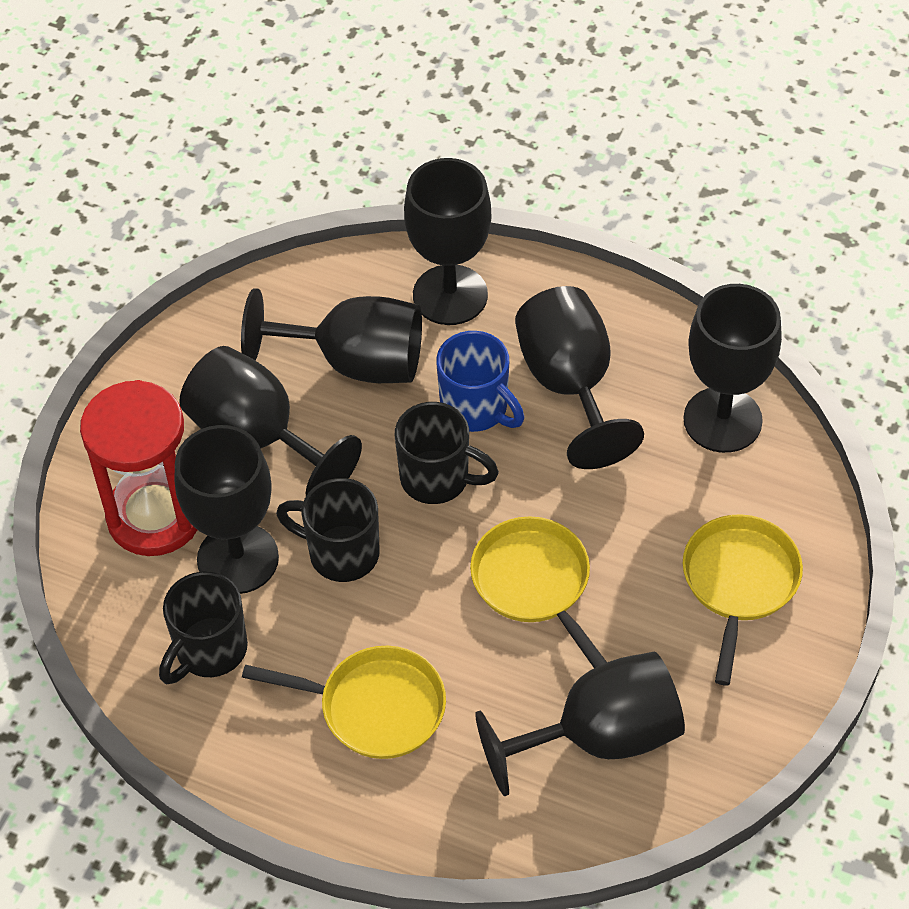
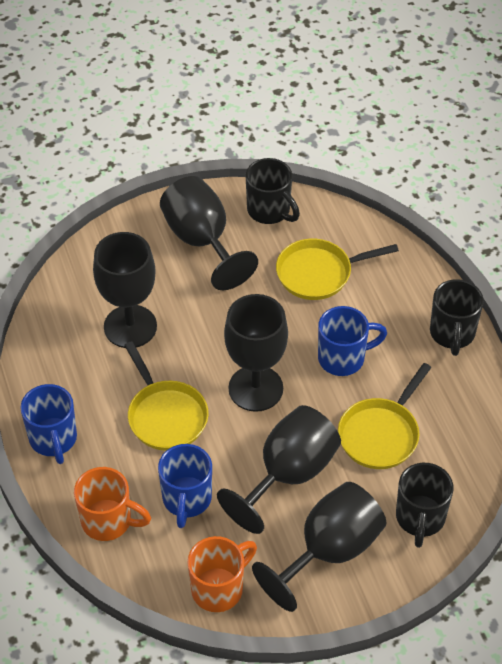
black goblet: [174,425,279,594] [179,346,362,496] [241,288,422,383] [404,158,491,325] [475,652,685,796] [515,286,644,469] [683,284,782,453] = 7 -> [93,232,157,348] [160,176,258,290] [217,405,341,534] [224,294,288,412] [252,482,387,612] = 5
blue mug: [436,331,524,432] = 1 -> [20,384,77,464] [158,444,212,528] [318,306,387,376] = 3
orange mug: none = 0 -> [74,467,151,541] [187,536,257,612] = 2
red hourglass: [80,380,197,556] = 1 -> none = 0

